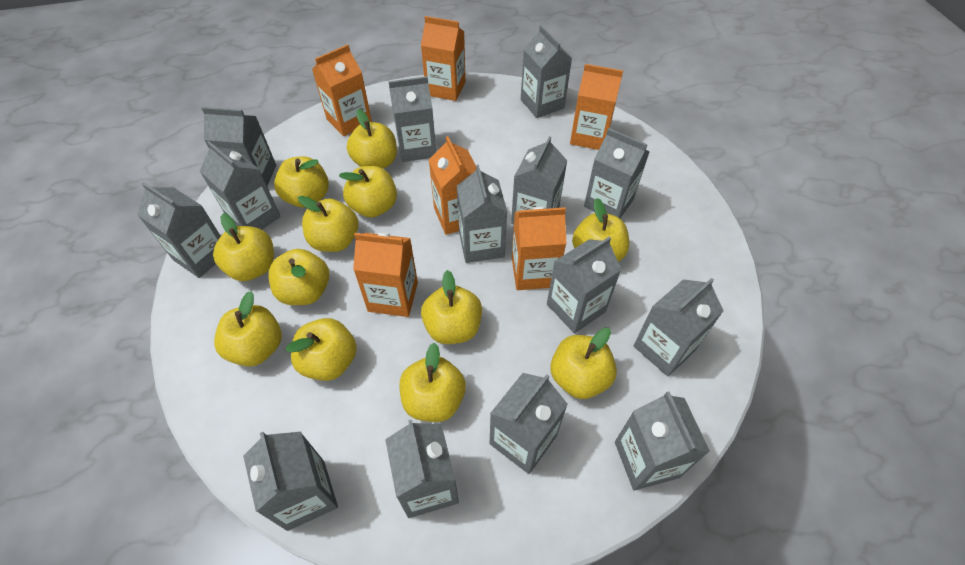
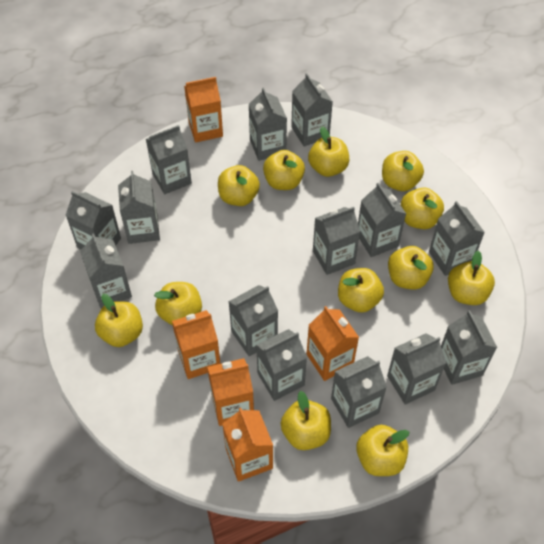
orange carton: [312,44,372,136] [353,232,418,317] [421,16,466,101] [429,136,476,235] [512,207,566,290] [570,64,623,150] = 6 -> [172,310,221,379] [184,77,223,142] [207,358,254,426] [222,408,273,482] [307,306,359,381] = 5

